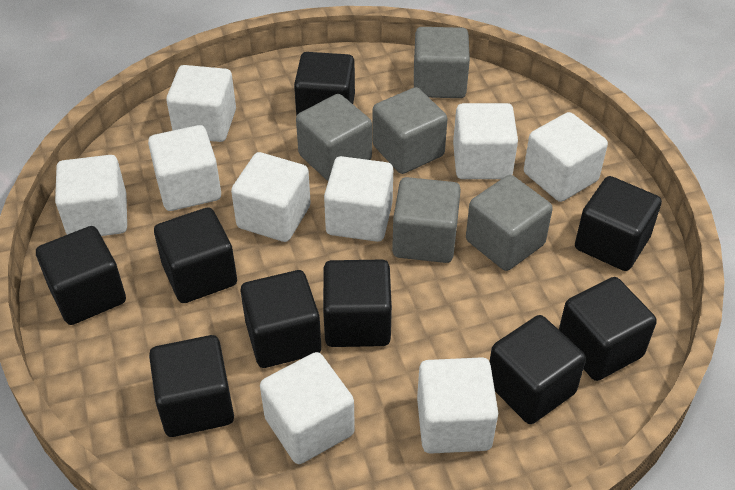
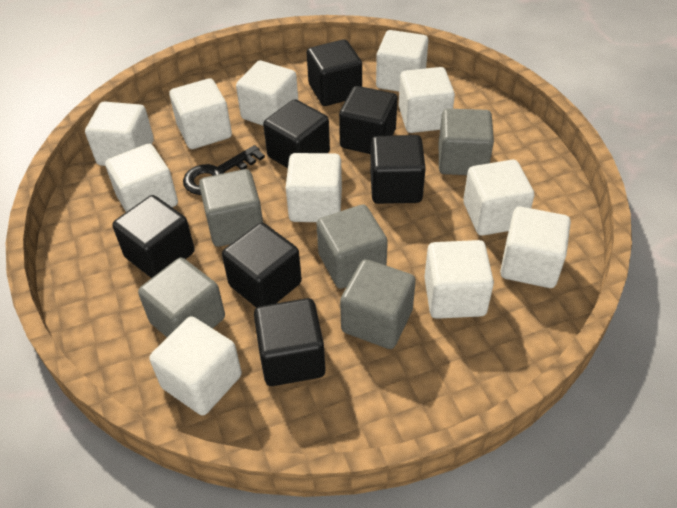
black cube: [36,226,126,325] [149,335,234,437] [154,207,237,303] [241,270,321,368] [294,52,355,116] [323,260,392,347] [489,315,586,424] [559,277,657,381] [575,176,662,271] = 9 -> [112,195,195,278] [222,223,302,308] [254,298,326,386] [263,99,330,168] [307,39,362,106] [339,86,397,154] [370,135,426,204] = 7
black key: none = 0 -> [183,145,265,195] = 1
white cube: [55,155,127,236] [148,125,221,211] [166,65,236,142] [231,152,311,242] [260,352,355,464] [324,156,393,242] [417,357,498,454] [453,103,518,179] [524,112,608,202] = 9 -> [85,101,154,166] [105,144,178,212] [149,316,242,416] [169,78,232,149] [236,61,298,126] [286,153,342,222] [376,30,428,92] [399,67,455,133] [424,240,494,319] [463,160,534,236] [500,207,571,288] = 11

